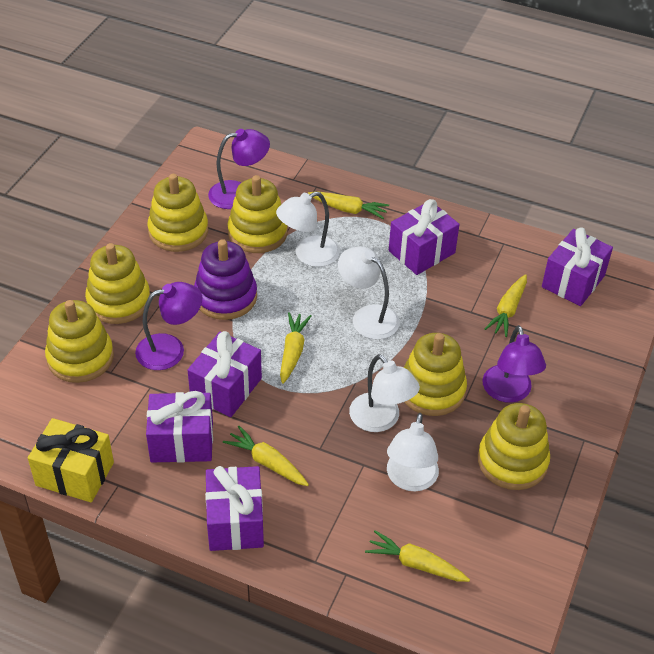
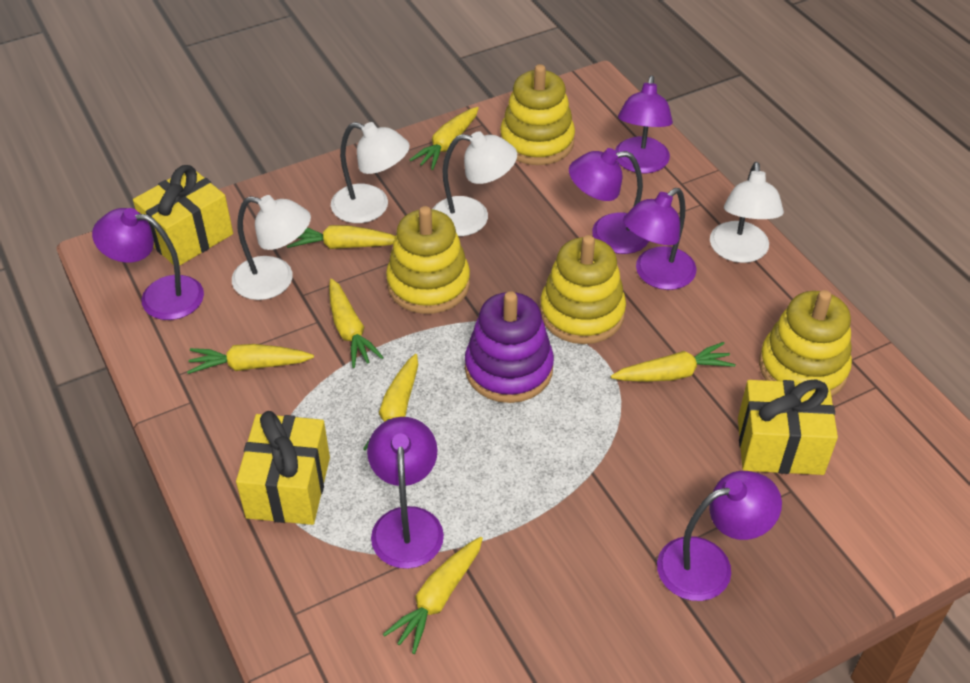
purple gift: [146,391,213,463] [187,331,262,417] [205,466,264,551] [389,199,459,275] [542,228,613,306] = 5 -> none = 0
purple lamp: [135,282,202,370] [208,129,270,209] [482,325,546,403] = 3 -> [92,208,204,320] [367,417,444,569] [569,148,649,254] [615,75,673,174] [623,188,697,290] [657,471,782,601] = 6
yellow carrot: [223,426,309,486] [280,312,311,384] [308,191,389,219] [365,530,470,582] [485,274,527,337] = 5 -> [187,344,314,374] [287,225,396,249] [329,279,384,368] [363,354,418,450] [383,537,483,654] [409,107,479,170] [611,342,736,382] = 7
yellow gift: [28,418,114,502] = 1 -> [133,165,233,266] [236,411,330,525] [738,379,838,475] = 3
yellow stacking toy: [45,300,114,383] [85,243,150,324] [147,174,208,252] [228,175,288,253] [404,333,467,416] [478,403,550,490] = 6 -> [386,206,470,314] [500,64,575,165] [540,235,626,344] [759,290,852,397] = 4

